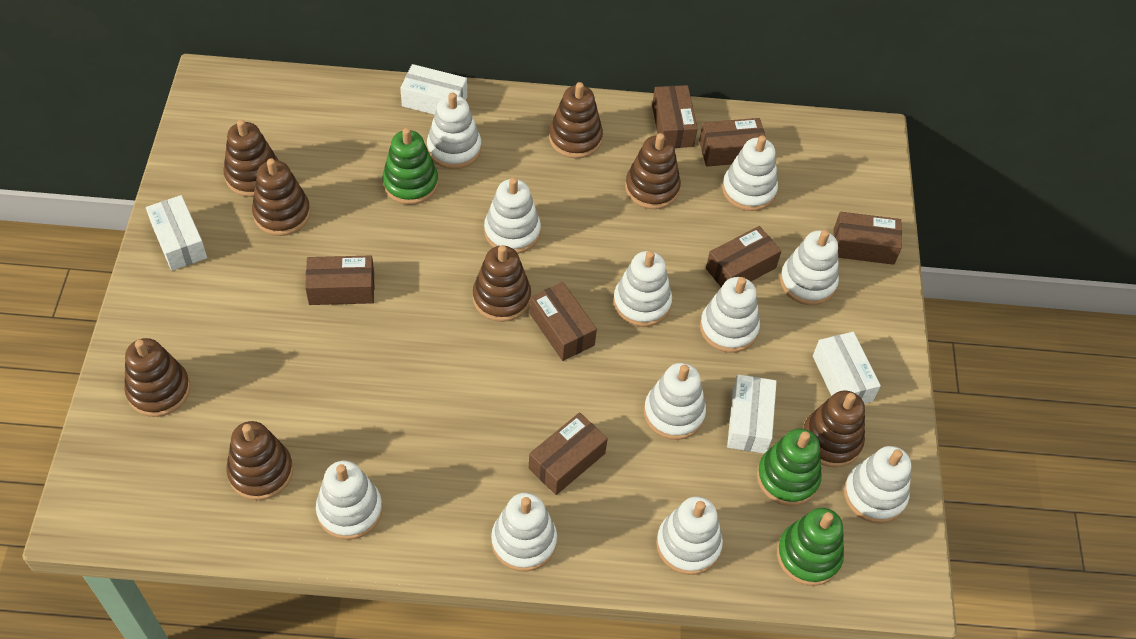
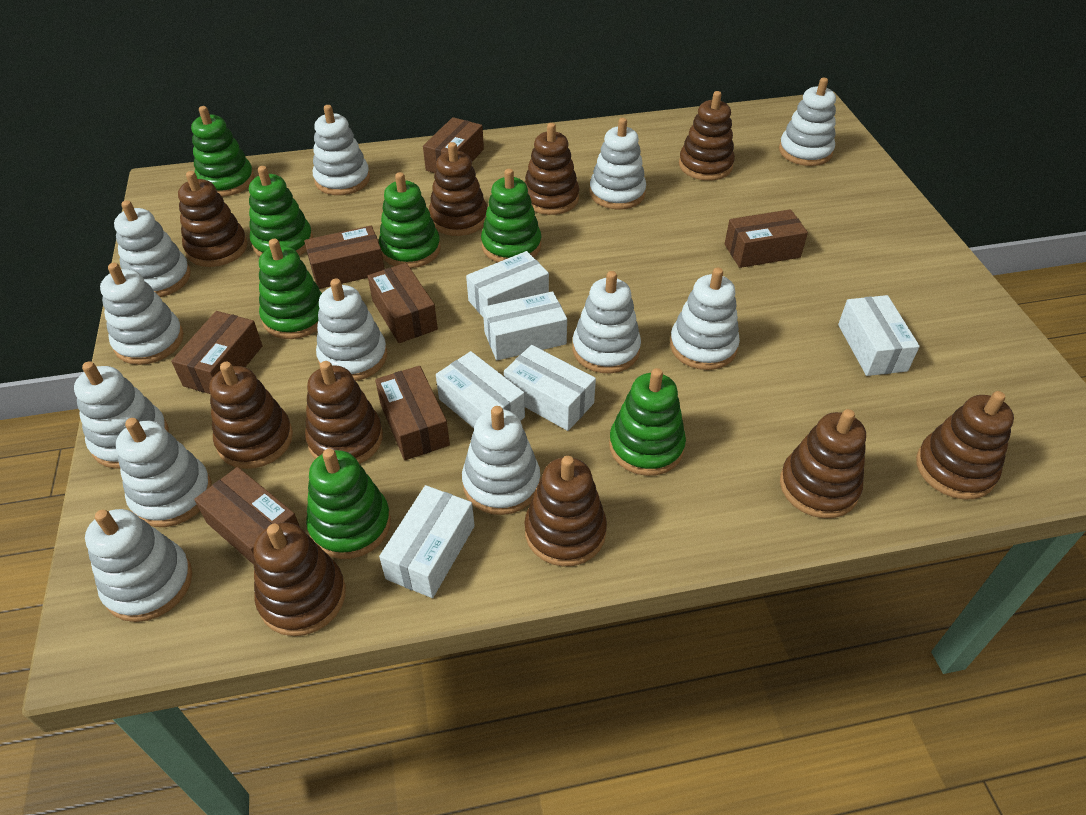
brown stacking toy: [124,338,190,417] [223,119,279,197] [226,421,293,500] [252,158,311,236] [473,245,531,322] [549,82,603,158] [625,133,681,209] [802,391,865,467] = 8 -> [178,171,248,267] [209,362,293,469] [253,522,346,636] [305,361,383,464] [429,142,487,236] [524,123,579,215] [524,456,607,566] [679,91,735,181] [780,409,866,518] [916,391,1014,499] = 10
green stacking toy: [382,128,438,205] [757,429,822,506] [777,508,844,586] = 3 -> [191,106,254,197] [249,166,313,257] [259,239,322,339] [306,449,391,559] [379,172,441,268] [481,169,541,262] [609,368,686,476] = 7
white box: [146,195,207,271] [400,64,467,115] [727,374,777,454] [813,332,881,404] = 4 -> [379,485,475,598] [436,351,525,428] [466,251,549,317] [483,291,567,360] [504,345,596,431] [838,295,920,376] = 6
white stacking toy: [316,461,382,540] [427,92,481,169] [484,177,541,254] [491,493,557,572] [613,251,672,327] [644,363,706,440] [656,496,723,575] [700,277,760,353] [722,135,778,211] [780,230,839,305] [844,446,911,523] = 11 -> [74,361,169,469] [85,509,192,622] [100,263,184,365] [114,200,191,297] [116,418,212,527] [313,105,370,195] [316,278,387,381] [462,406,540,515] [572,271,641,373] [589,118,646,209] [670,268,740,370] [779,78,836,166] = 12

